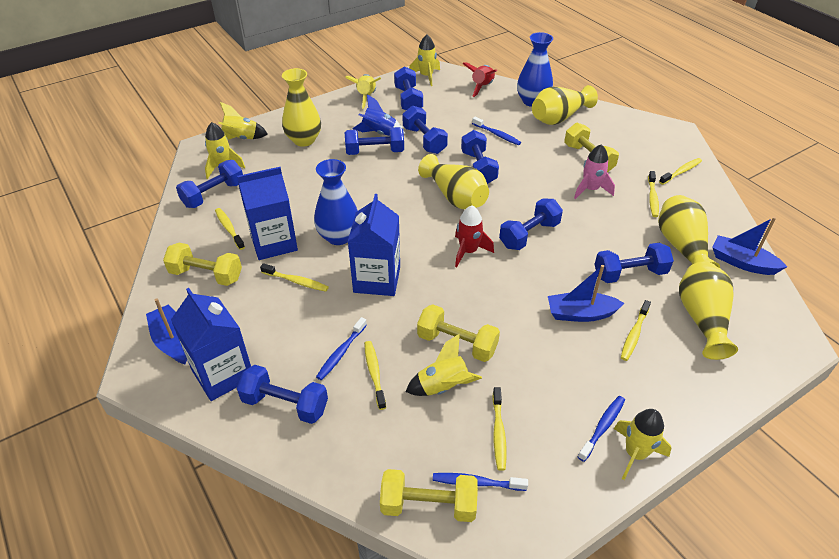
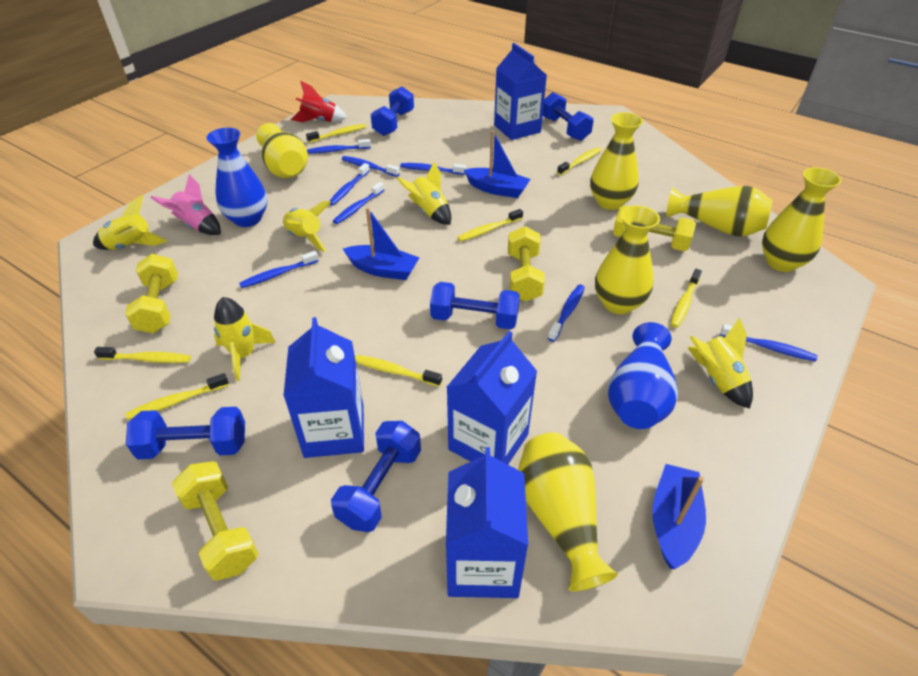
blue carton: [171,288,251,401] [237,167,298,260] [348,194,400,296] = 3 -> [283,317,364,458] [446,447,528,598] [447,331,537,464] [494,43,547,140] = 4
blue dumbbell: [176,160,243,208] [237,365,328,424] [345,127,404,155] [394,66,423,110] [402,106,448,154] [461,130,499,184] [499,198,563,250] [594,243,674,283] = 8 -> [126,407,245,459] [331,421,421,532] [371,86,414,136] [430,282,520,330] [543,92,594,141] = 5
blue rocket: [352,94,405,136] = 1 -> none = 0
blue toothbrush: [316,317,367,380] [433,473,528,491] [472,117,521,145] [578,396,625,462] = 4 -> [239,251,319,288] [307,139,371,154] [330,163,370,206] [333,182,384,224] [342,156,400,177] [400,163,466,175] [548,284,585,342] [720,324,817,362] = 8
red rocket: [455,206,494,267] [463,62,497,97] = 2 -> [291,81,347,122] = 1
yellow rocket: [205,122,245,179] [218,102,268,140] [345,74,381,109] [406,334,482,396] [409,35,440,86] [614,409,671,480] = 6 -> [93,195,168,250] [214,297,276,381] [283,201,331,252] [396,162,451,225] [688,318,753,409] = 5
yellow vase: [282,68,321,147] [418,154,489,209] [532,85,598,125] [658,195,720,268] [679,261,738,360] = 5 -> [256,123,308,178] [518,432,618,591] [590,112,643,210] [595,205,660,314] [667,186,773,236] [762,167,842,272] = 6

